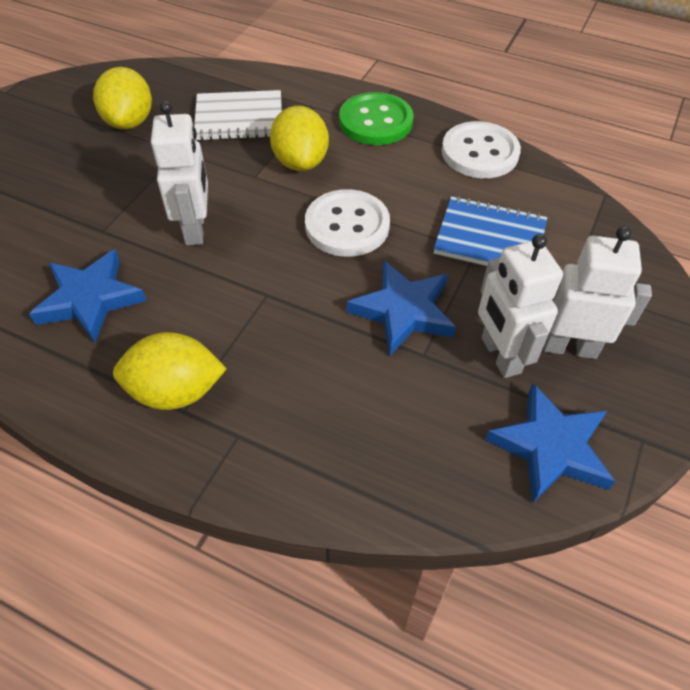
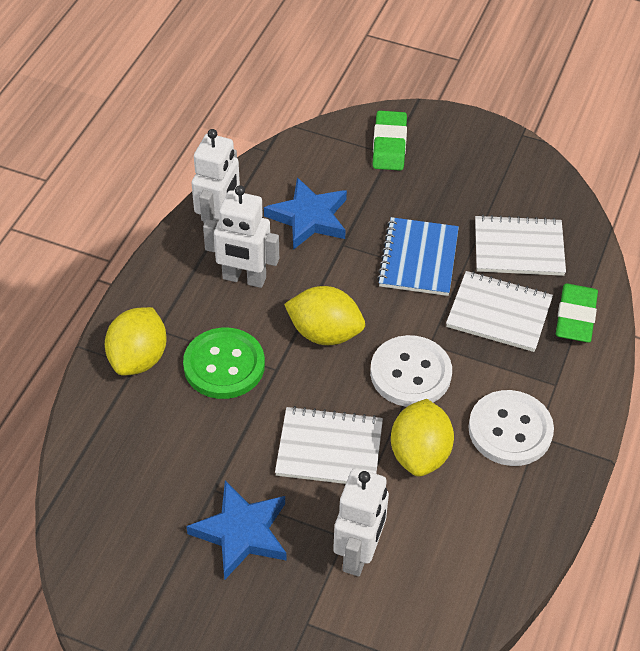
blue star: [29,249,147,343] [347,261,456,355] [485,383,615,503] = 3 -> [186,481,286,580] [264,177,347,250] = 2
green eraser: none = 0 -> [373,111,407,171] [556,283,598,343] = 2
white notebook: [194,90,282,141] = 1 -> [275,406,383,484] [446,271,553,352] [475,215,566,276] = 3

